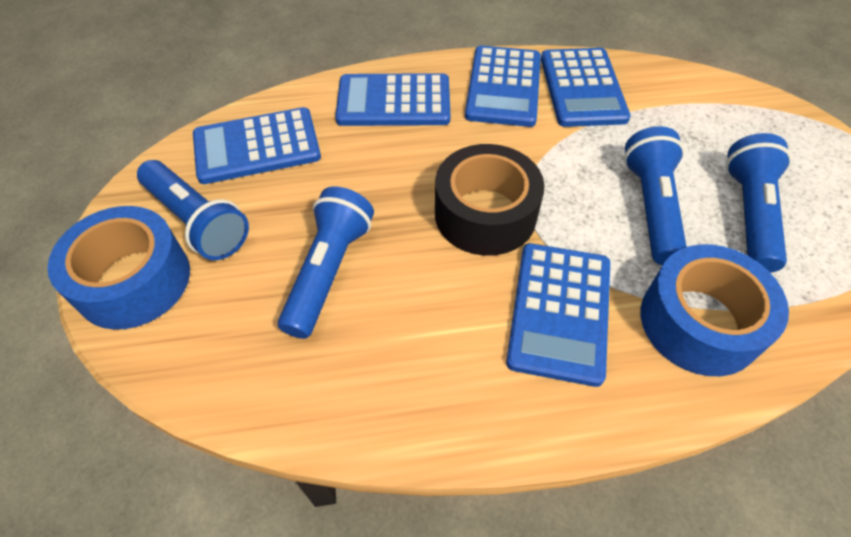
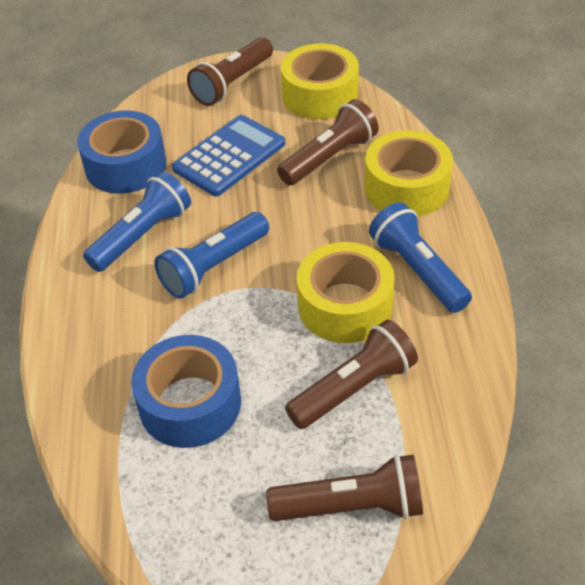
black tape: [435,144,545,256] = 1 -> none = 0
blue calculator: [193,107,321,184] [335,73,451,126] [465,46,541,127] [506,243,610,387] [541,48,631,127] = 5 -> [172,115,285,196] = 1
blue flashlight: [137,160,249,260] [278,187,374,339] [624,126,687,265] [726,133,792,273] = 4 -> [83,171,191,272] [154,212,269,299] [369,202,472,313] = 3
brown flashlight: none = 0 -> [187,37,273,106] [266,454,423,521] [277,99,379,185] [285,320,418,429] = 4
yellow tape: none = 0 -> [281,43,359,119] [297,242,394,343] [365,130,453,217] = 3

